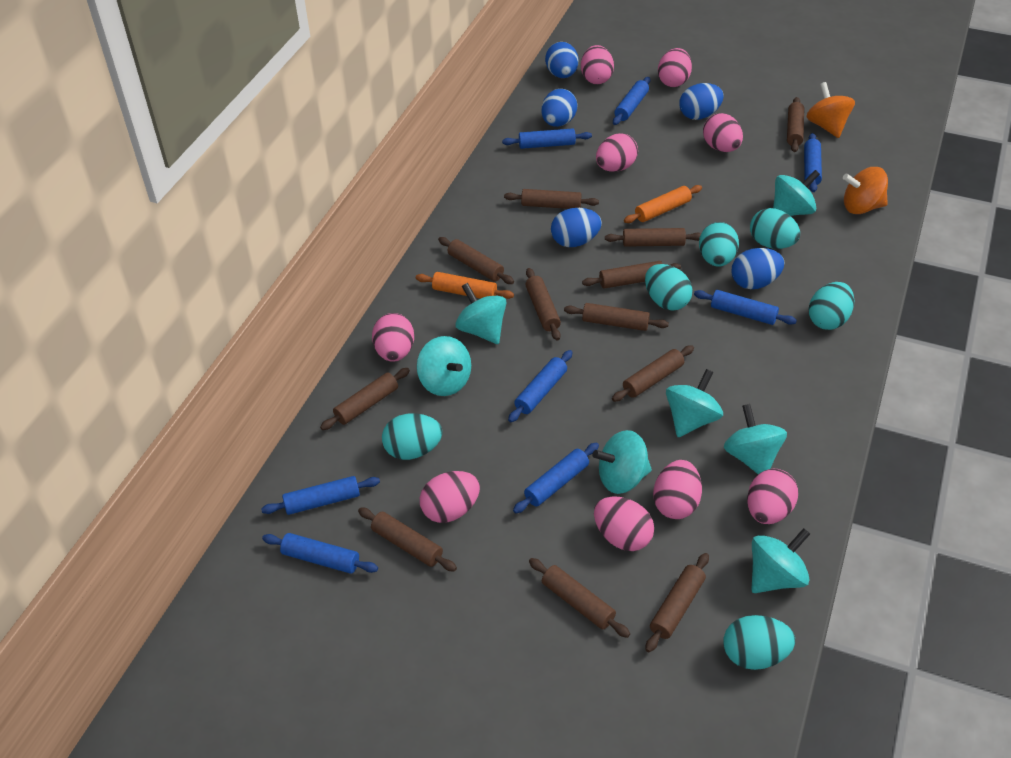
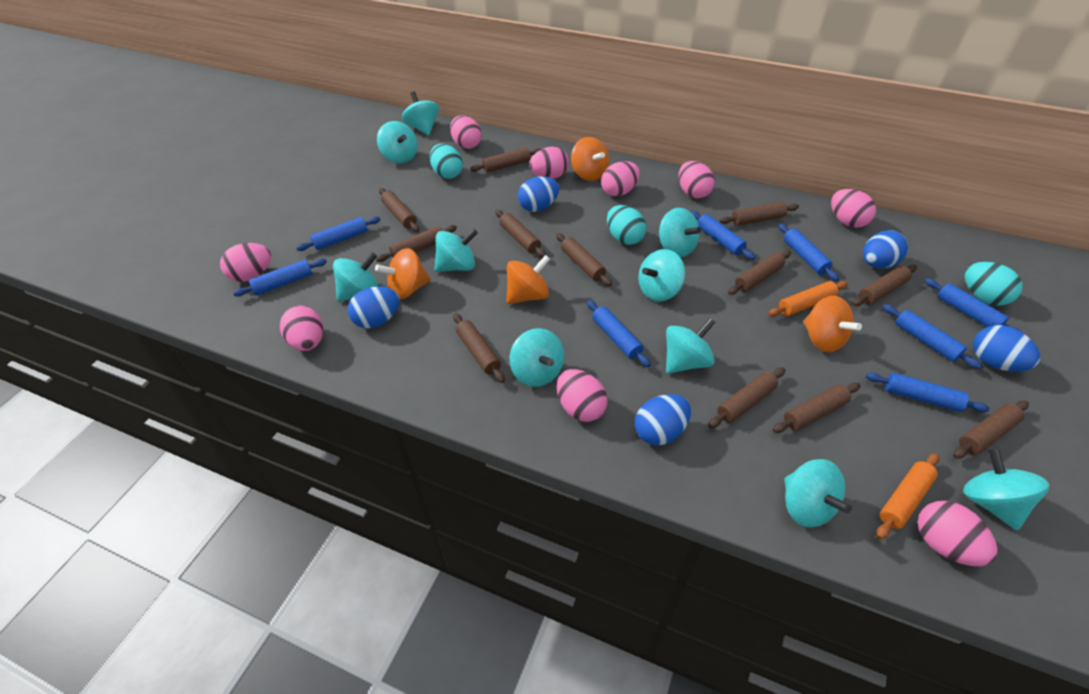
orange spinning top: [806,82,855,138] [843,167,888,214] = 2 -> [375,248,431,299] [506,255,550,304] [571,137,609,181] [803,296,862,352] = 4
turquoise egg: [382,413,442,460] [645,264,692,311] [699,222,739,267] [724,615,795,670] [750,208,800,249] [808,282,854,330] = 6 -> [430,144,463,179] [607,205,646,245] [965,262,1023,306] = 3
turquoise spinning top: [417,336,471,396] [455,283,507,344] [592,430,652,494] [666,369,723,437] [724,404,787,474] [751,528,810,593] [773,170,820,216] = 7 -> [333,252,379,301] [377,121,418,163] [402,91,439,136] [434,229,478,272] [510,328,564,387] [638,249,685,302] [659,208,701,257] [666,318,715,374] [784,459,852,527] [963,447,1049,530] = 10

